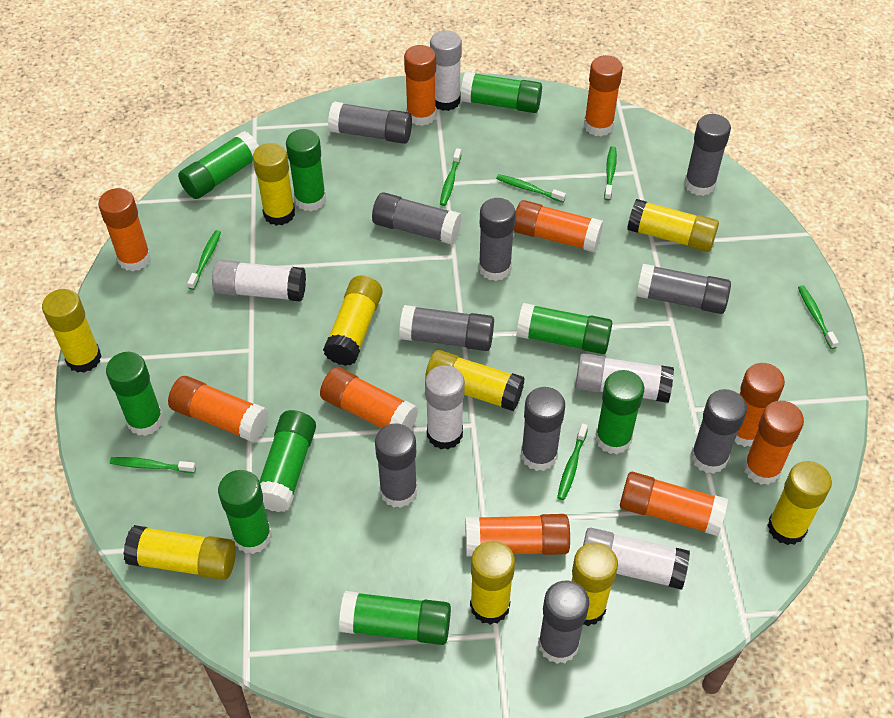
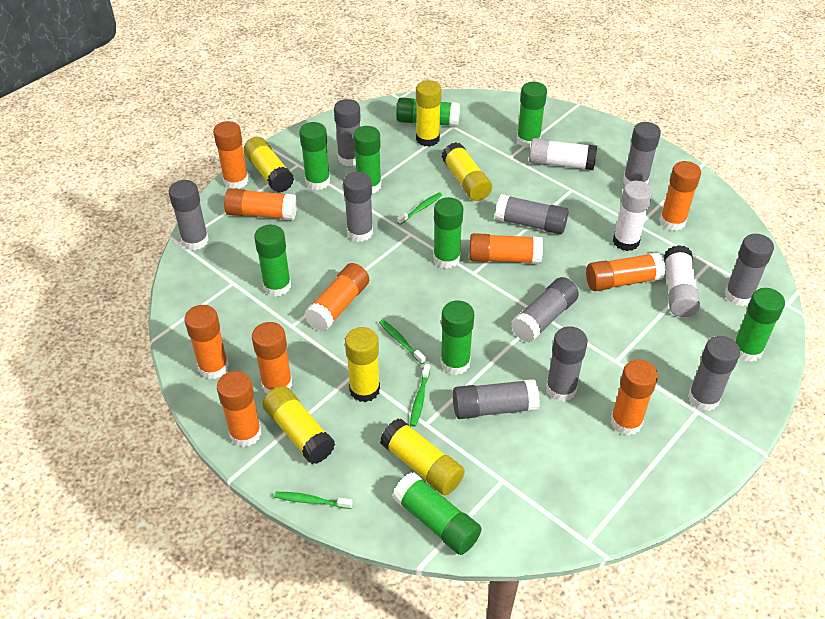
green toothbrush: [110,457,196,473] [187,230,221,290] [440,148,462,206] [496,174,566,202] [557,423,588,500] [604,146,617,200] [798,285,839,349] = 7 -> [274,492,353,509] [379,320,426,364] [397,192,442,225] [410,364,430,427] = 4
white glue stick: [212,259,306,302] [425,365,465,449] [430,30,462,111] [575,353,674,403] [583,528,690,590] = 5 -> [529,138,597,170] [613,181,653,251] [664,245,700,317] = 3
yellow glue stick: [42,289,102,373] [123,525,236,580] [253,143,295,226] [323,276,383,366] [425,350,525,411] [470,541,515,625] [572,542,618,626] [627,199,719,252] [767,461,832,545] = 9 -> [244,137,294,193] [262,386,335,464] [345,327,380,402] [380,419,465,495] [416,80,441,147] [442,142,492,201] = 6

